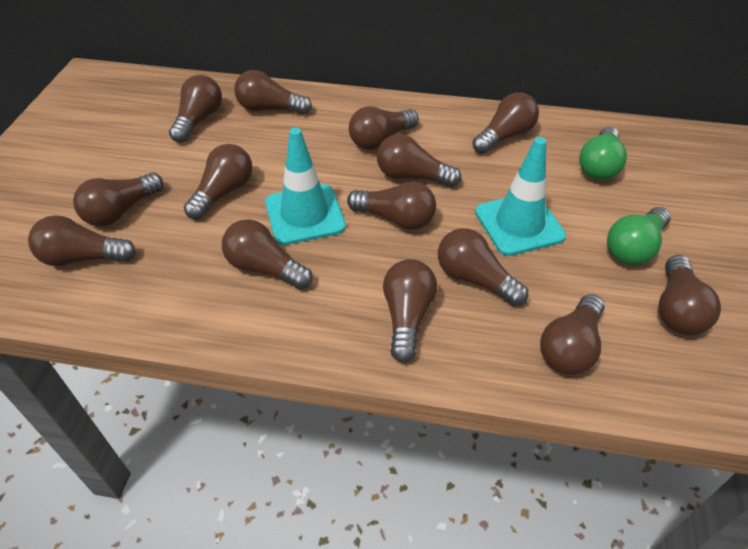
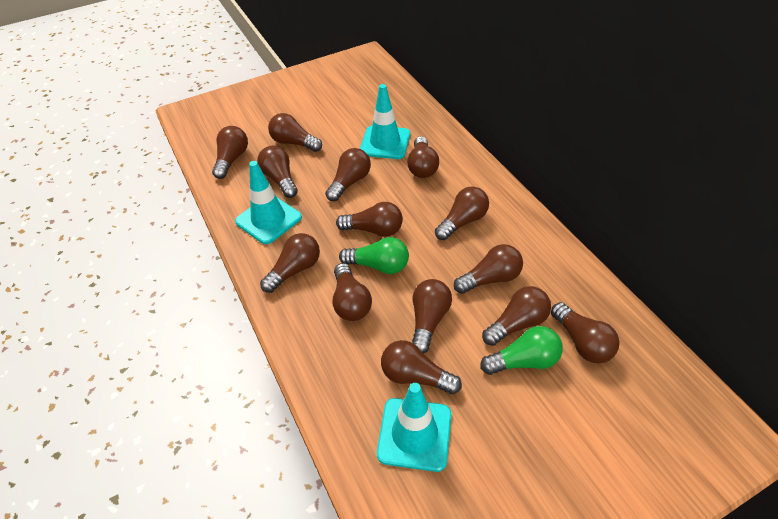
turquoise traffic cone: [265,128,346,245] [475,137,566,256] = 2 -> [235,161,302,244] [360,84,410,159] [377,383,451,472] = 3

